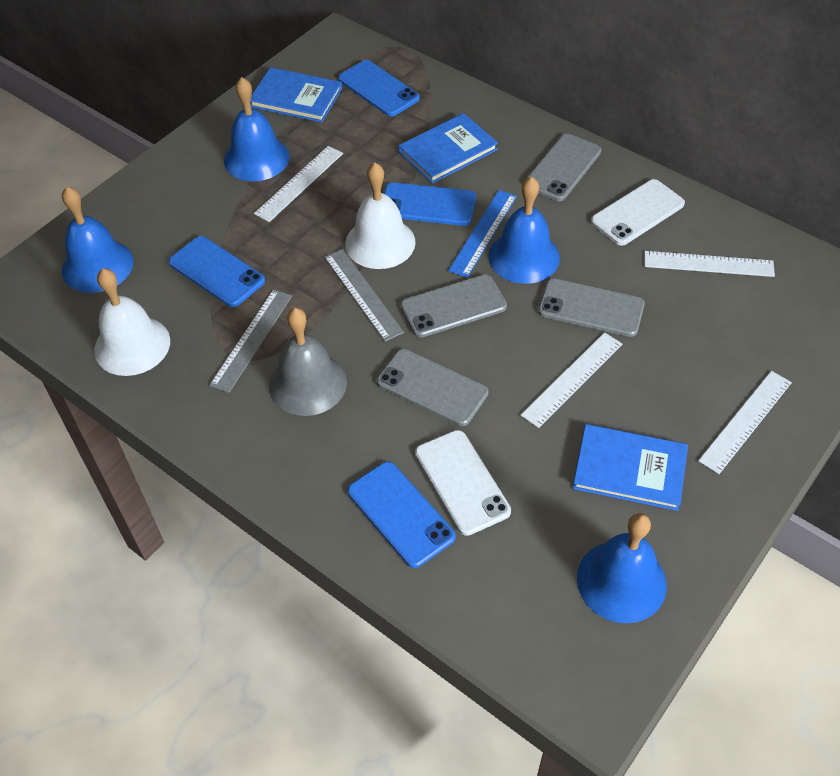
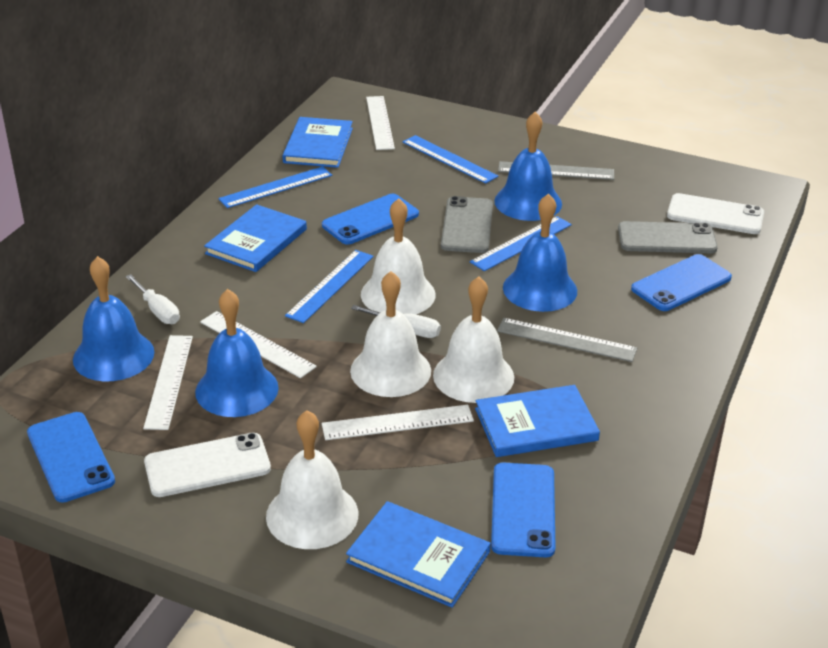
blue book: [251,67,342,122] [398,113,498,184] [573,424,688,511] = 3 -> [204,204,307,272] [282,117,353,168] [346,501,491,608] [475,385,600,457] = 4
blue ruler: [448,190,517,278] = 1 -> [218,166,332,208] [285,250,374,323] [403,135,498,184] [470,216,572,271] = 4
grey bell: [269,308,347,416] = 1 -> none = 0
grey phone: [377,349,489,426] [400,274,507,338] [526,134,602,201] [538,278,645,337] = 4 -> [441,196,493,253] [618,221,718,253] = 2
white bell: [94,268,170,376] [345,163,416,269] = 2 -> [266,410,358,549] [350,271,431,397] [361,198,436,314] [433,276,514,403] = 4
white screwdriver: none = 0 -> [125,274,180,324] [351,305,441,338] = 2

